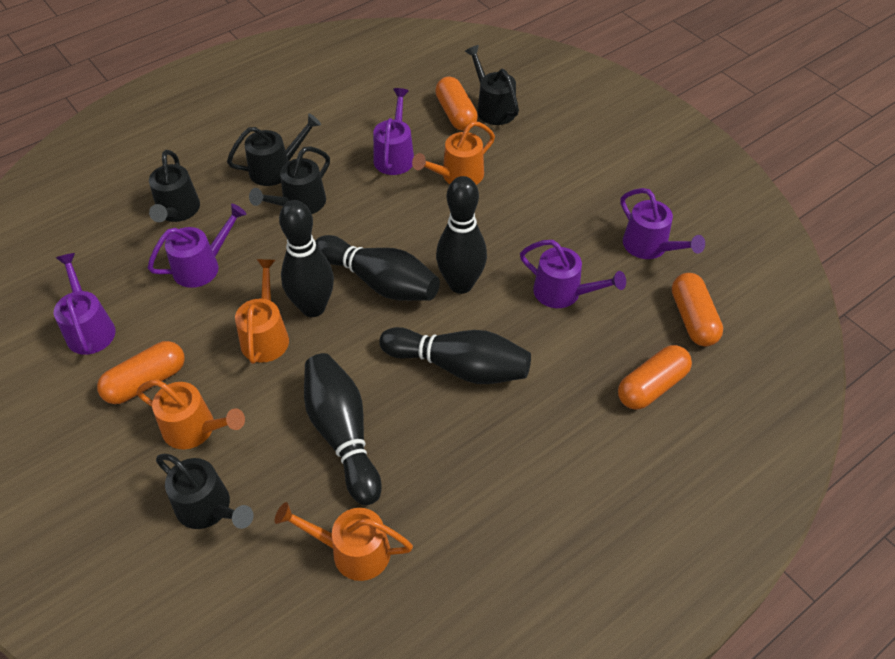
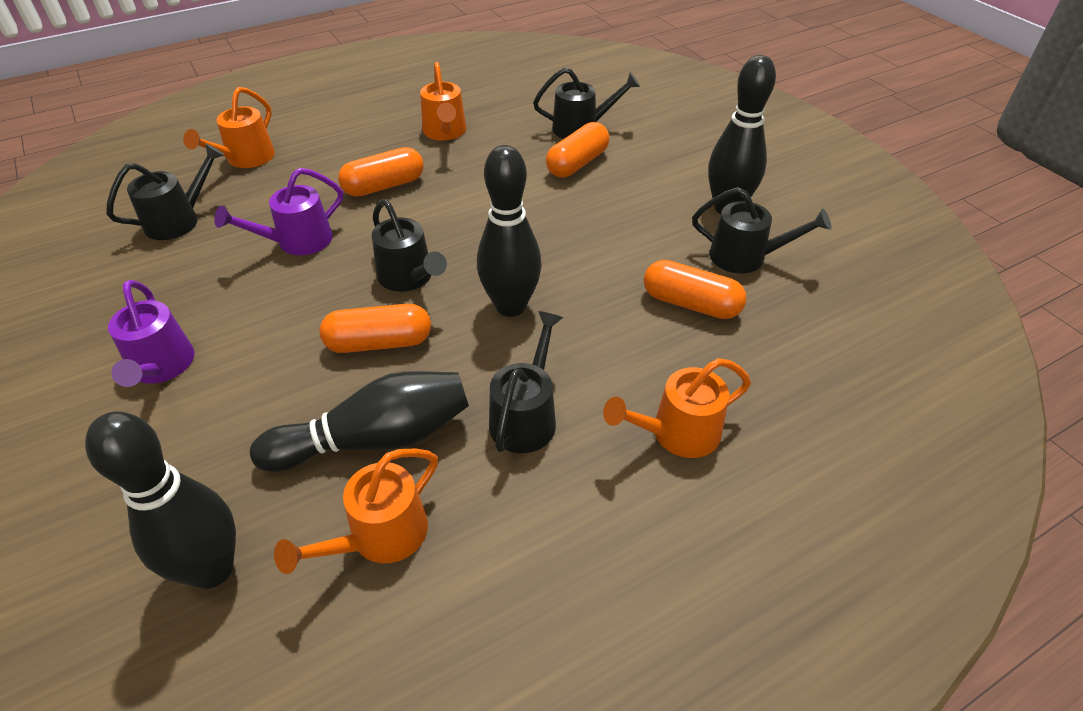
black bowling pin: [279,200,334,317] [304,353,382,505] [315,235,440,301] [379,327,531,384] [436,176,487,294] = 5 -> [85,411,236,589] [250,371,469,472] [477,145,542,317] [708,55,776,214] = 4
purple watering can: [54,253,116,355] [148,204,247,288] [373,88,414,175] [520,240,626,308] [621,188,705,259] = 5 -> [108,280,195,387] [214,168,343,255] = 2

